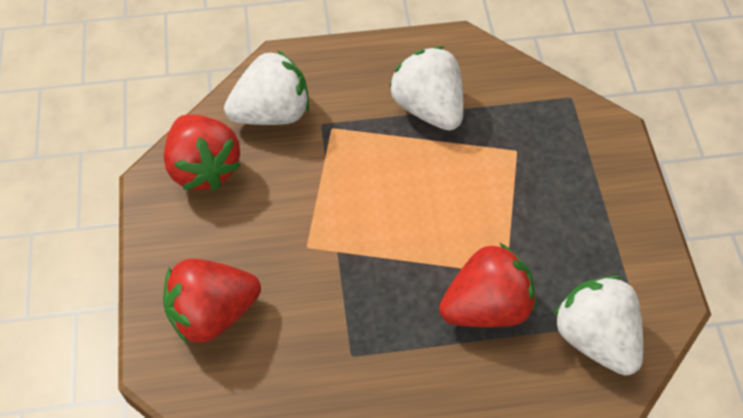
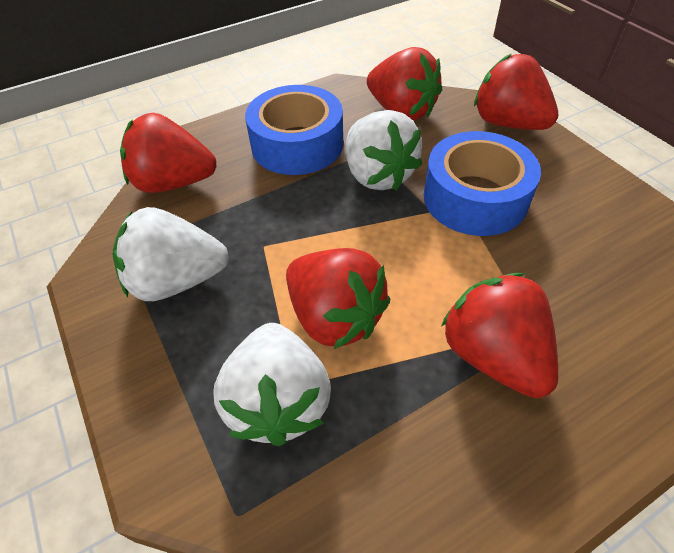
blue tape: none = 0 -> [245,85,343,175] [423,131,541,236] = 2
red strawberry: [163,259,261,343] [164,114,241,190] [439,242,536,327] = 3 -> [120,113,217,193] [286,248,390,349] [367,47,442,121] [441,273,558,398] [474,53,558,130] = 5

